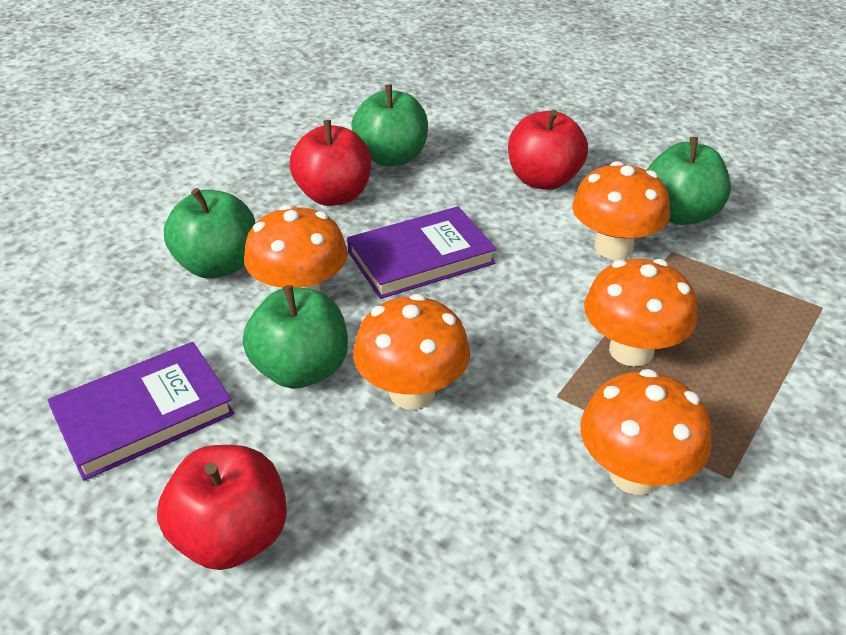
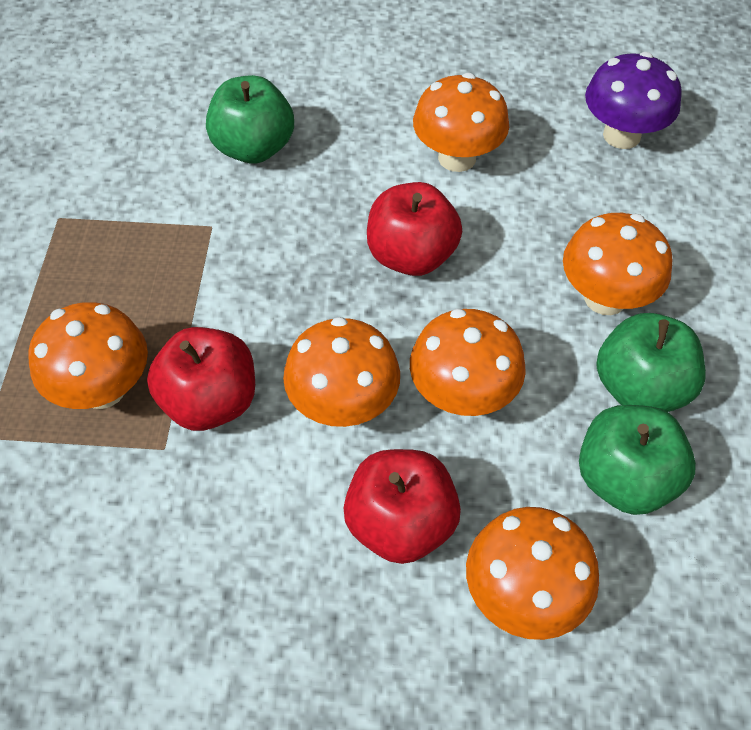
green apple: [164,188,255,279] [243,285,348,389] [351,84,428,167] [646,137,731,225] = 4 -> [206,75,294,164] [579,405,696,515] [596,313,706,412] = 3
orange mushroom: [244,205,348,292] [353,294,470,410] [572,161,670,260] [580,369,711,495] [584,259,697,367] = 5 -> [28,302,148,409] [283,317,400,427] [410,309,526,416] [413,73,509,172] [466,507,599,640] [563,213,672,315] = 6
purple book: [47,342,234,481] [347,206,496,299] = 2 -> none = 0
purple mushroom: none = 0 -> [585,52,682,149] = 1

